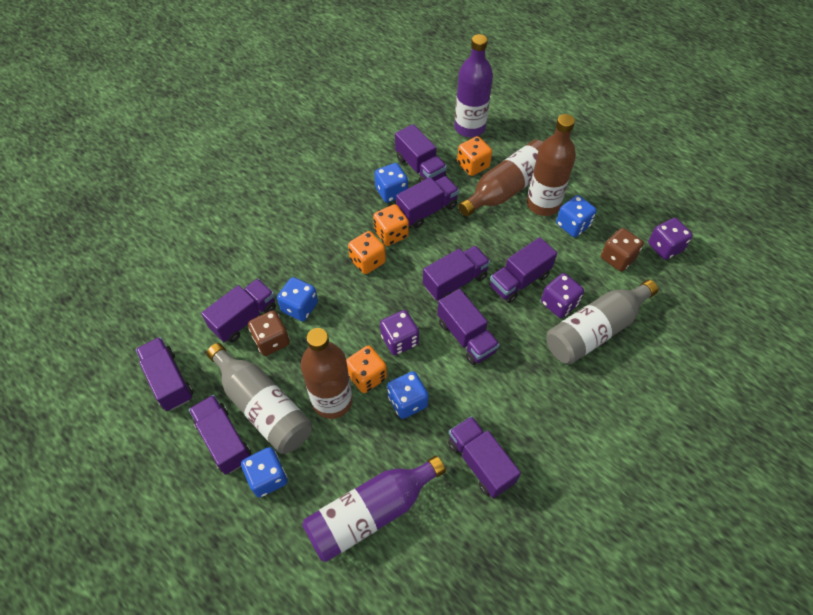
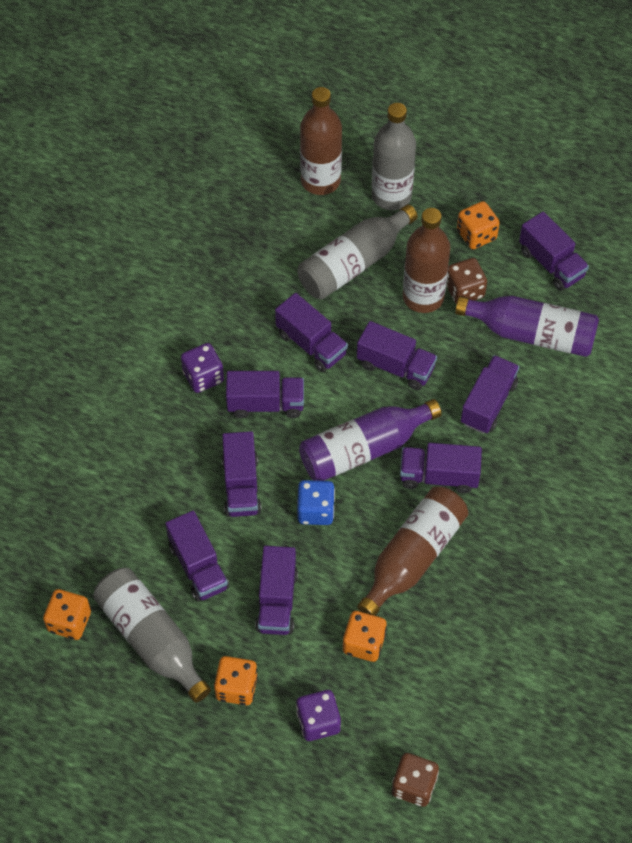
blue dice: [241,447,288,498] [277,277,318,321] [374,163,408,203] [387,371,429,419] [556,195,597,237] = 5 -> [297,480,335,525] = 1
grey bottle: [206,343,312,454] [546,280,658,364] = 2 -> [93,568,211,703] [298,204,418,299] [372,103,416,210] = 3
purple dice: [380,310,419,355] [541,273,584,318] [648,218,693,260] = 3 -> [181,343,224,393] [296,690,341,741] = 2

